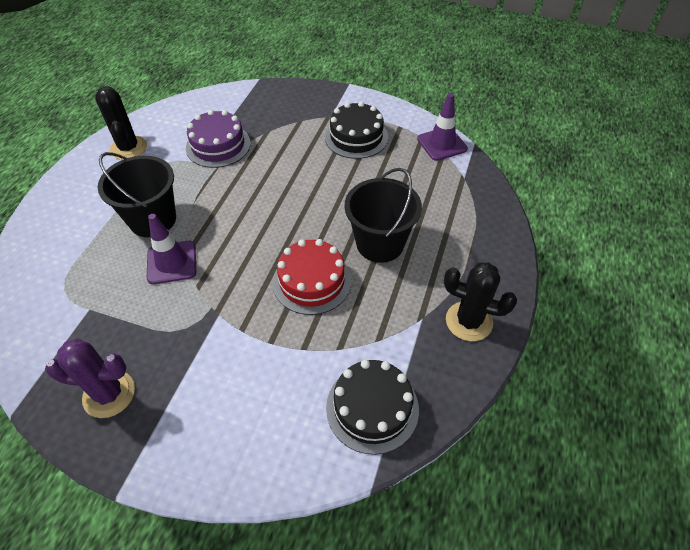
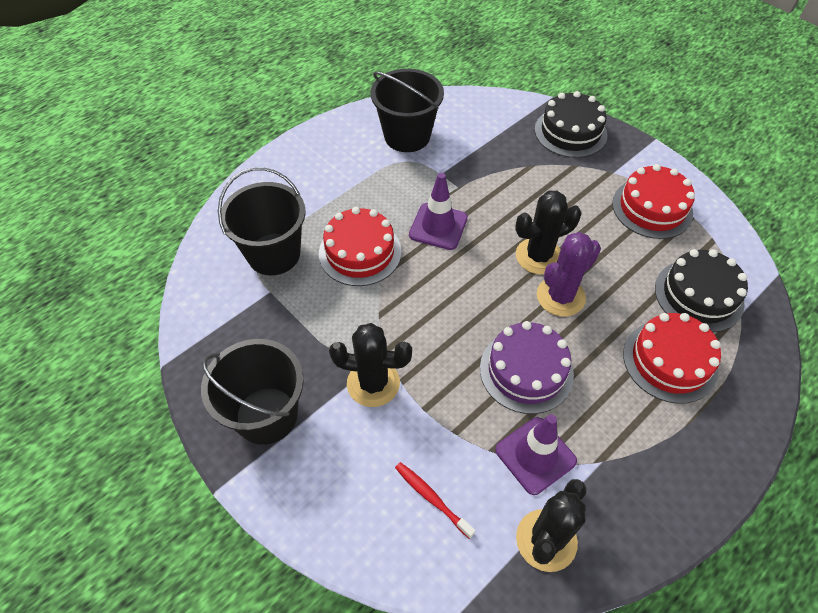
black bucket: [98,152,176,237] [344,168,422,263] = 2 -> [201,339,304,445] [218,167,306,275] [371,69,444,152] = 3
black cactus: [95,86,147,160] [444,262,517,341] = 2 -> [329,323,412,407] [515,191,581,274] [516,479,587,572] = 3
red cake: [273,239,352,315] = 1 -> [319,207,402,286] [612,164,695,239] [623,313,721,404] = 3
red toothbrush: none = 0 -> [395,462,476,539] = 1

